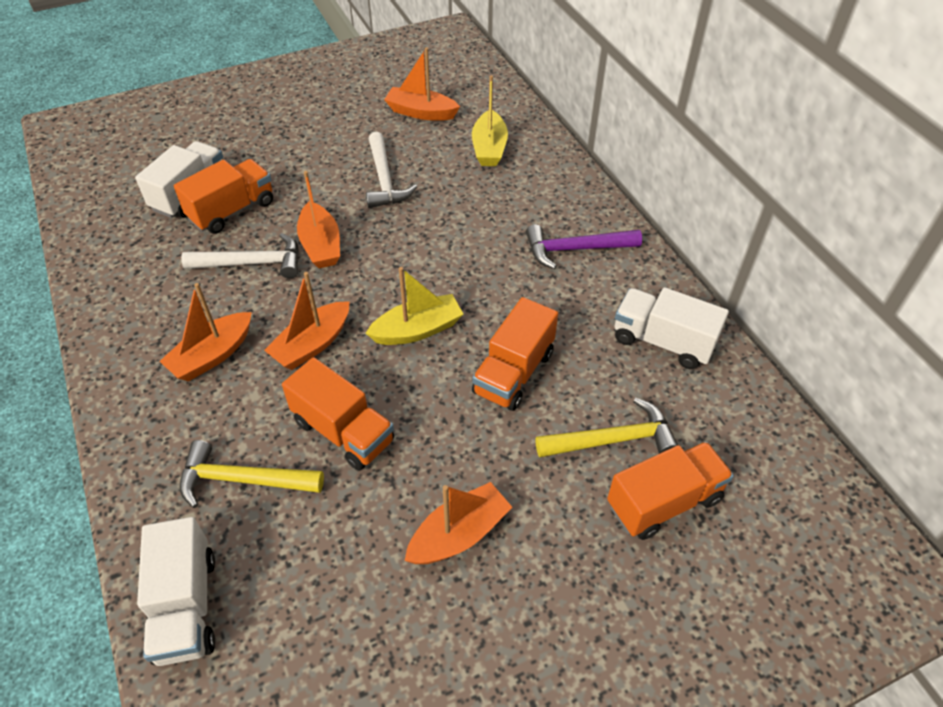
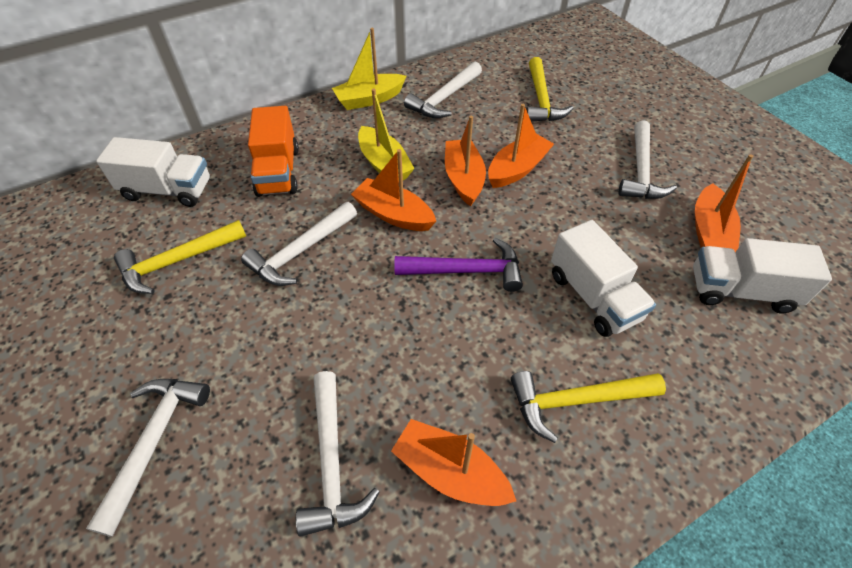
orange truck: [173,159,273,234] [282,357,394,471] [472,297,558,411] [607,442,734,540] = 4 -> [248,106,299,197] = 1
white hammer: [181,233,299,279] [366,132,417,208] = 2 -> [86,379,210,537] [241,202,357,286] [296,371,380,537] [404,62,482,118] [618,120,677,199] = 5
yellow hammer: [180,440,324,508] [535,398,678,458] = 2 -> [114,220,246,294] [511,371,666,443] [526,57,574,122] = 3

